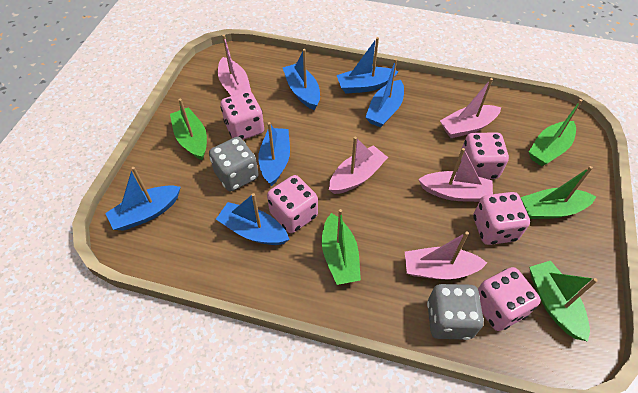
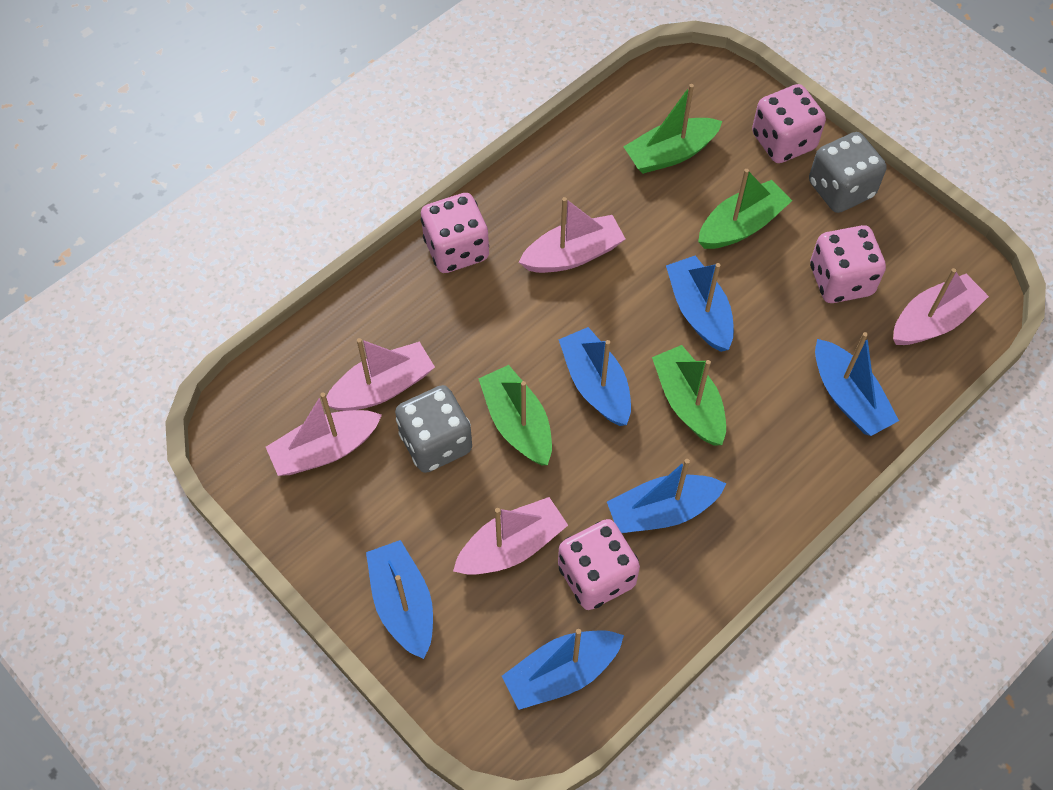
green boat: [170,99,207,160] [322,209,361,285] [521,166,596,219] [529,99,583,166] [529,261,598,342] = 5 -> [478,365,552,465] [623,84,722,174] [652,345,726,446] [698,169,792,249] = 4
pink dice: [221,91,264,140] [267,175,318,233] [461,132,509,179] [473,192,530,245] [478,267,541,331] = 5 -> [421,193,489,273] [558,519,640,610] [752,84,826,163] [810,225,886,303] = 4

